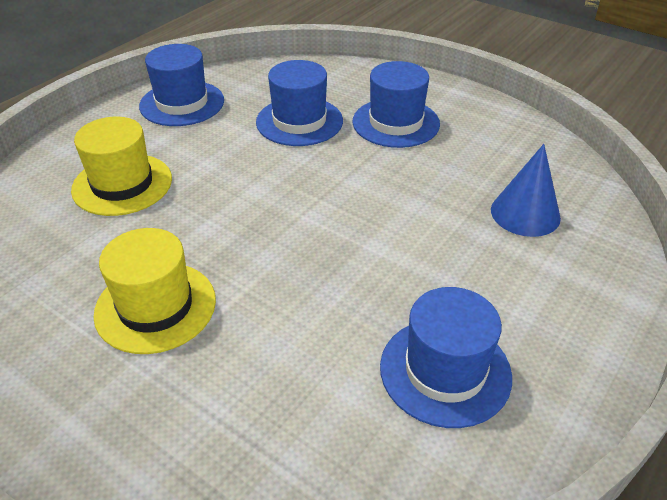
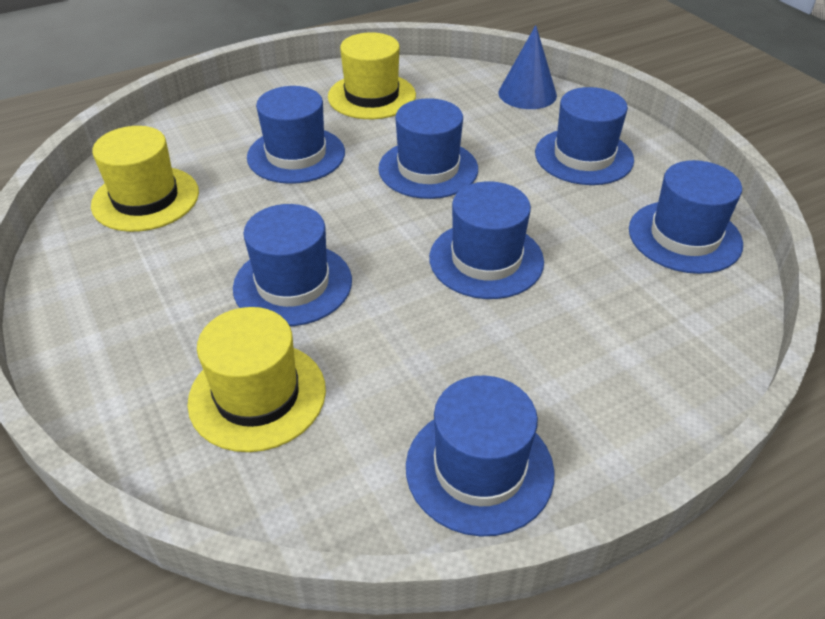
blue hat: [139,44,224,126] [256,60,343,146] [353,61,440,148] [380,287,512,428] = 4 -> [233,204,352,326] [247,86,345,184] [378,98,478,199] [406,376,554,537] [429,181,544,299] [535,87,634,185] [629,160,743,274] = 7
yellow hat: [71,117,172,216] [93,228,216,354] = 2 -> [91,126,199,232] [188,307,326,452] [328,32,416,119] = 3

